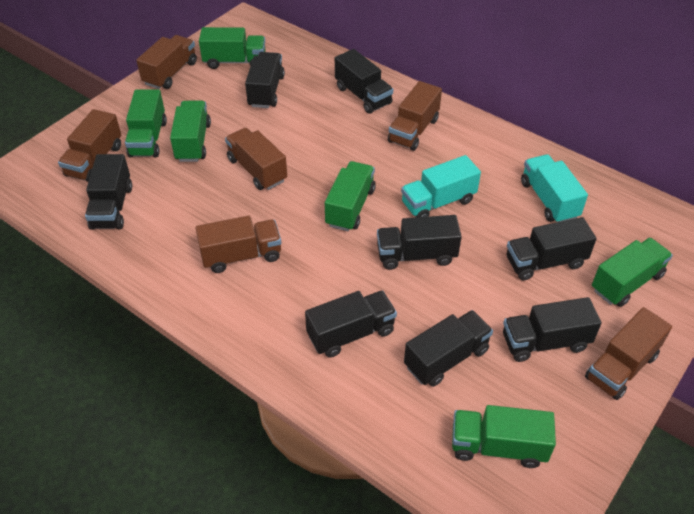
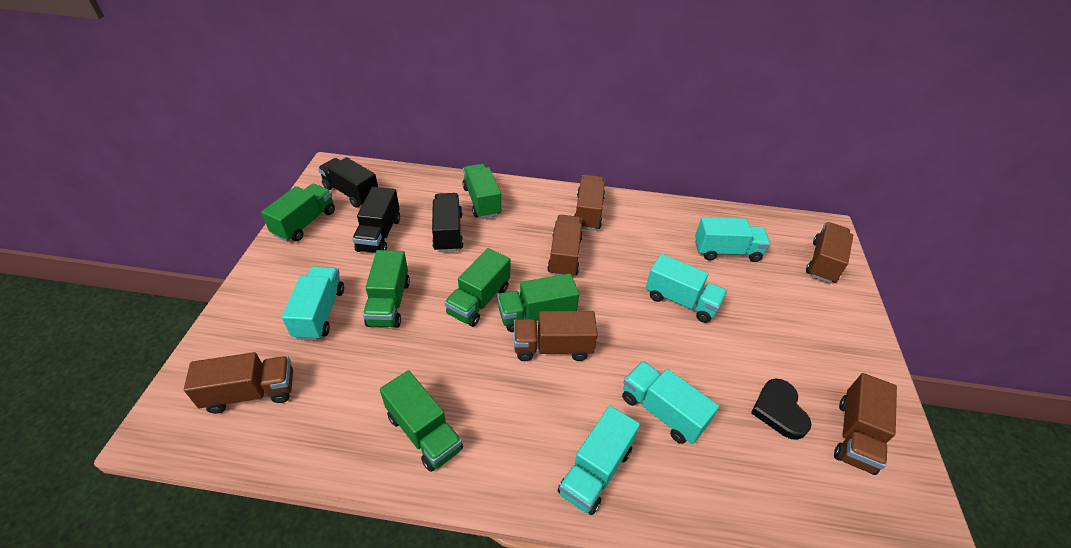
black heart: none = 0 -> [751,379,812,440] = 1
black truck: [85,154,132,230] [245,52,285,108] [305,291,397,358] [335,49,393,114] [377,215,462,270] [404,310,493,387] [503,297,602,362] [507,217,597,281] = 8 -> [318,157,378,208] [352,187,400,253] [432,193,463,252] = 3
turquoise truck: [401,155,481,217] [521,154,588,222] = 2 -> [282,266,344,340] [558,406,640,515] [622,361,719,444] [646,254,727,323] [695,217,771,262] = 5

